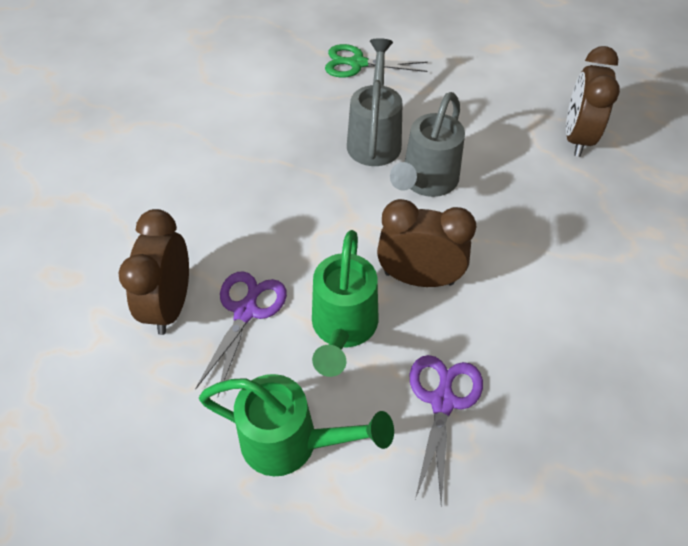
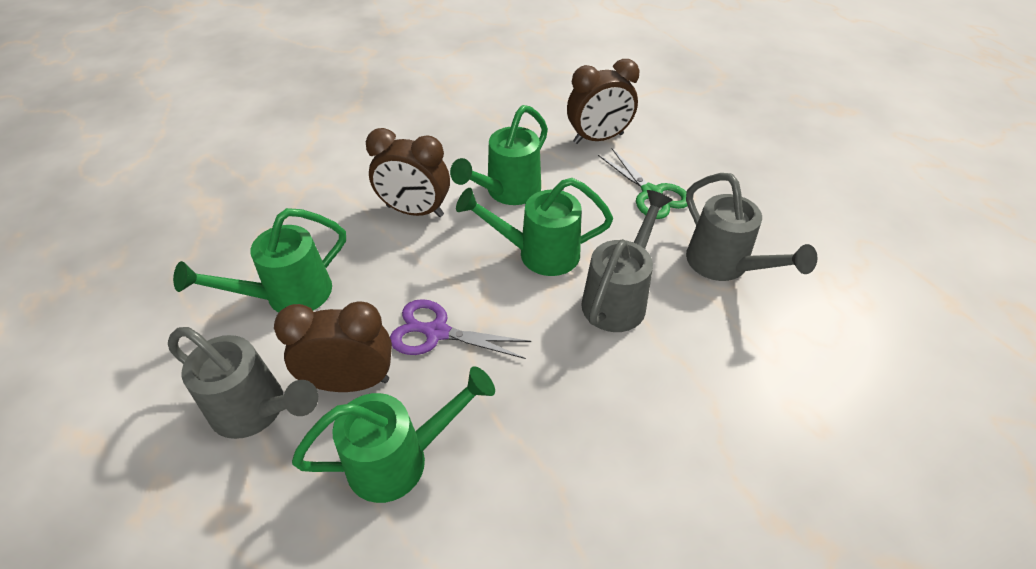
green watering can: [199,374,394,476] [312,230,378,377] = 2 -> [173,208,346,313] [292,366,495,503] [450,105,548,205] [456,178,613,276] = 4
grey watering can: [347,38,402,166] [390,92,465,197] = 2 -> [168,327,318,439] [581,190,672,332] [686,173,817,281] = 3
purple scissors: [195,271,287,396] [410,355,483,505] = 2 -> [390,299,531,359] = 1

